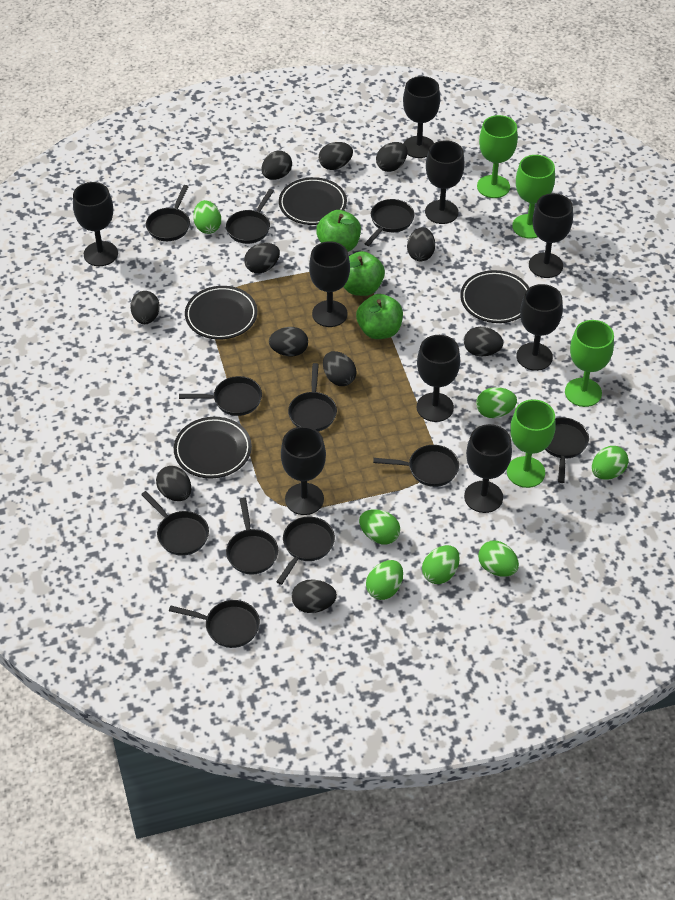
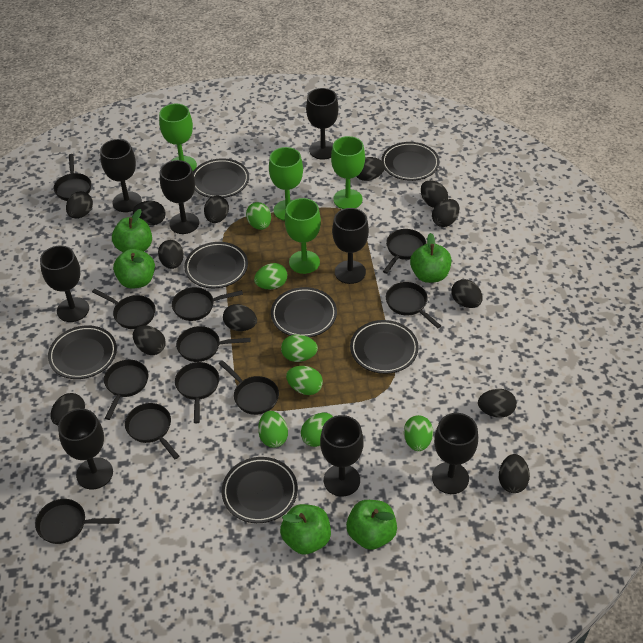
black egg: [130,291,160,324] [156,466,191,501] [244,243,280,273] [262,151,292,180] [269,327,308,356] [292,580,337,613] [319,142,353,170] [323,351,356,386] [376,142,408,172] [407,227,435,261] [464,327,503,356] = 11 -> [51,393,85,425] [66,191,93,218] [133,201,165,225] [133,326,166,355] [158,240,184,269] [204,196,229,223] [223,304,257,331] [356,157,385,181] [421,180,448,208] [432,199,459,227] [451,279,483,308] [478,389,517,418] [499,454,530,493] = 13
black goblet: [73,182,118,266] [281,426,326,515] [309,242,350,327] [403,76,440,158] [417,335,460,422] [425,140,465,224] [464,424,512,513] [516,284,563,371] [529,193,573,278] = 9 -> [40,246,89,322] [58,409,113,489] [100,139,142,212] [160,160,199,234] [306,88,339,160] [320,415,364,497] [332,208,369,284] [432,413,478,494] = 8
black plate: [174,417,252,478] [185,286,257,340] [279,177,347,225] [460,270,530,323] = 4 -> [48,325,117,379] [184,242,248,288] [193,158,249,198] [222,457,298,523] [271,287,337,337] [350,320,419,374] [381,142,439,181] = 7
green apple: [316,210,361,252] [343,251,385,296] [356,294,403,339] = 3 -> [112,209,152,252] [113,249,155,289] [280,504,331,555] [346,500,397,550] [410,233,452,283] = 5

